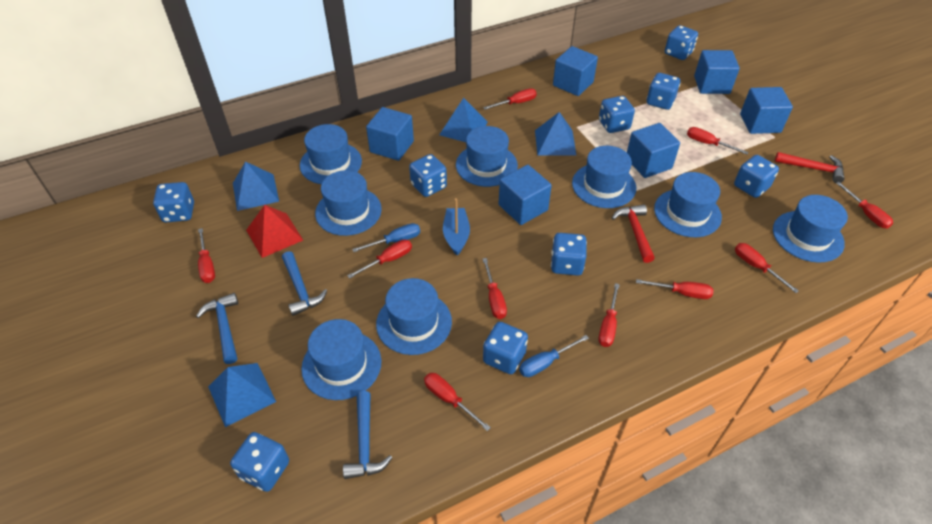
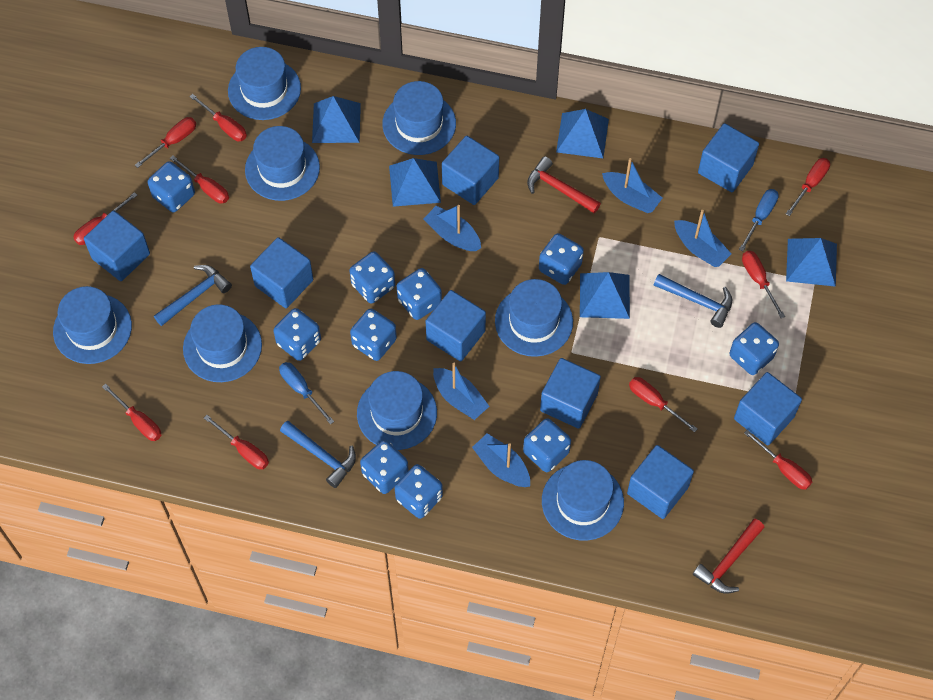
blue boat: [443,198,470,255] = 1 -> [423,205,481,251] [433,363,490,420] [472,433,530,487] [602,158,662,213] [674,210,731,267] = 5
blue cube: [366,107,414,161] [499,165,552,225] [553,46,598,96] [627,123,680,178] [694,50,740,94] [740,87,793,134] = 6 -> [84,210,150,281] [250,237,313,308] [426,290,486,362] [442,136,499,205] [540,358,601,429] [627,445,694,519] [698,123,759,192] [734,372,802,445] = 8
blue dice: [153,182,194,222] [230,432,289,492] [409,154,447,197] [483,322,528,374] [551,233,587,276] [599,96,635,133] [647,73,680,110] [665,25,698,60] [734,155,779,198] = 9 -> [148,161,195,212] [273,308,321,361] [349,251,395,304] [350,308,397,361] [360,440,409,494] [395,464,443,519] [397,268,442,320] [523,418,571,472] [539,233,584,285] [729,322,779,375] = 10
blue pyramid: [208,363,276,427] [233,161,279,211] [439,98,488,142] [535,112,577,156] = 4 -> [312,96,361,143] [389,158,441,207] [556,109,609,158] [580,272,630,319] [786,238,837,287] = 5
red pyramid: [246,205,303,258] = 1 -> none = 0

